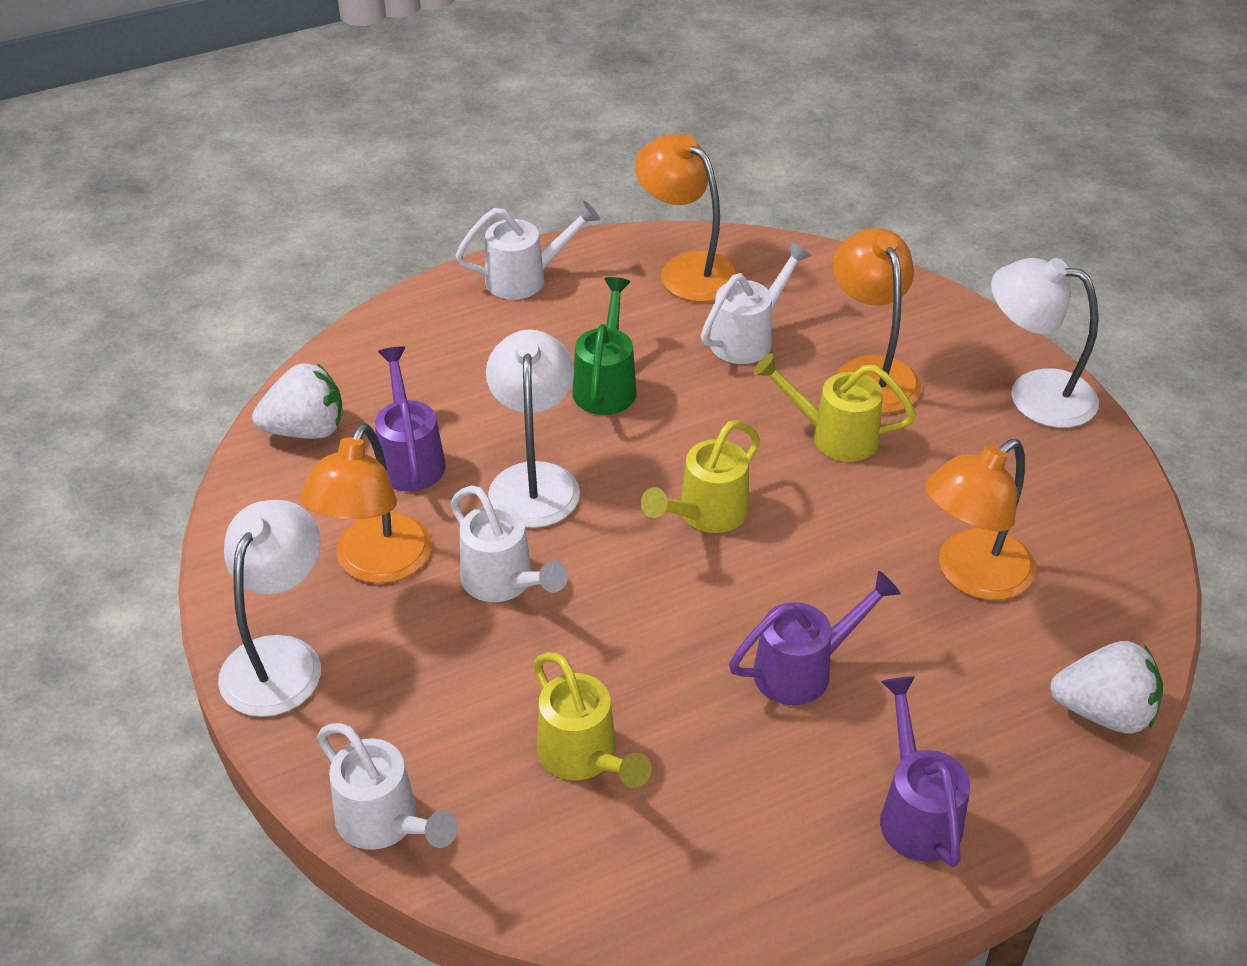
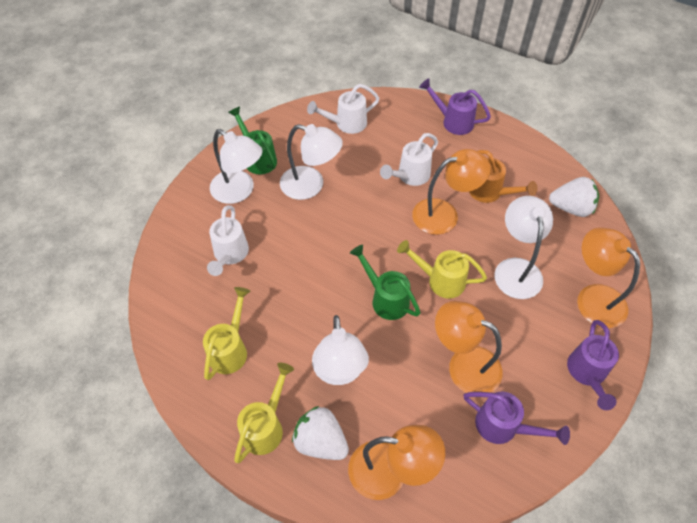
green watering can: [572,277,637,415] = 1 -> [228,106,277,174] [350,245,421,320] = 2
orange watering can: none = 0 -> [469,150,537,203] = 1
white lamp: [218,500,321,717] [486,329,580,528] [991,258,1099,428] = 3 -> [210,129,263,204] [280,124,343,200] [312,315,369,385] [494,196,553,299] = 4
white watering can: [317,723,458,850] [451,485,568,602] [455,201,600,300] [701,242,812,364] = 4 -> [207,205,249,276] [307,84,380,134] [380,133,438,186] = 3

